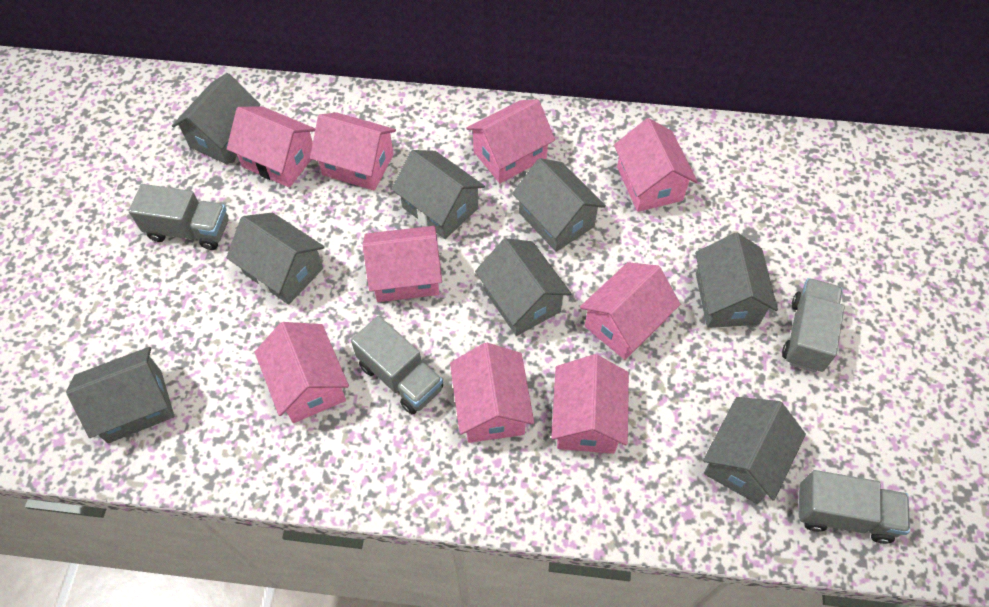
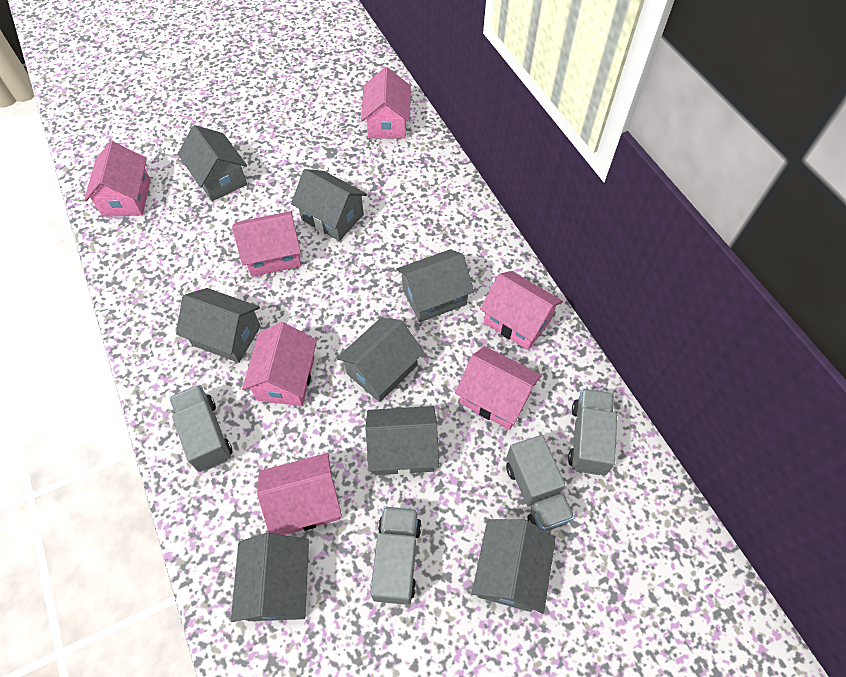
pink house: [227,106,315,188] [255,322,349,423] [310,113,396,191] [363,226,442,302] [450,343,534,443] [466,99,555,183] [551,354,629,454] [580,262,681,360] [614,118,697,212] = 9 -> [84,141,151,217] [232,211,301,277] [242,322,317,406] [257,453,342,535] [361,67,411,139] [455,346,542,430] [480,271,563,350] = 7

